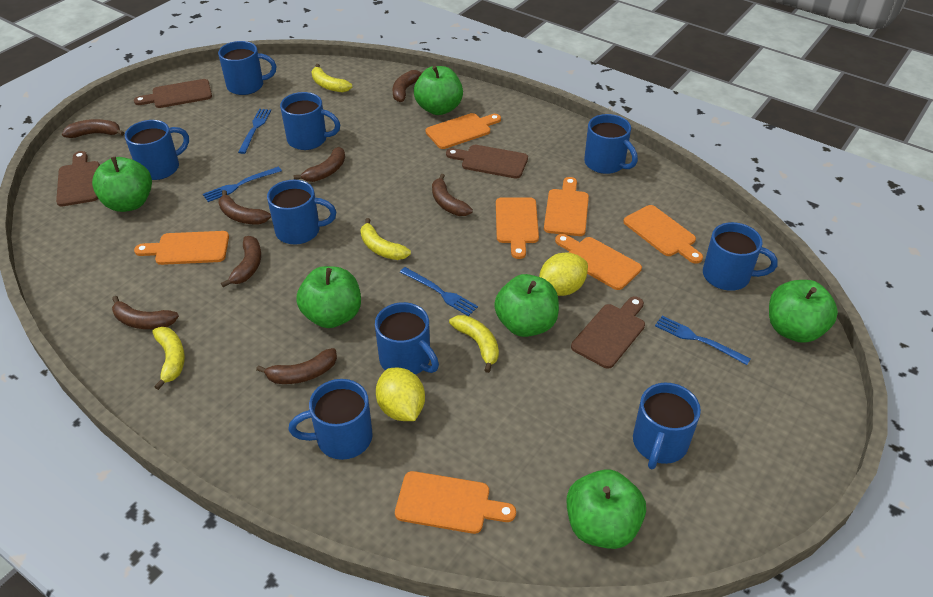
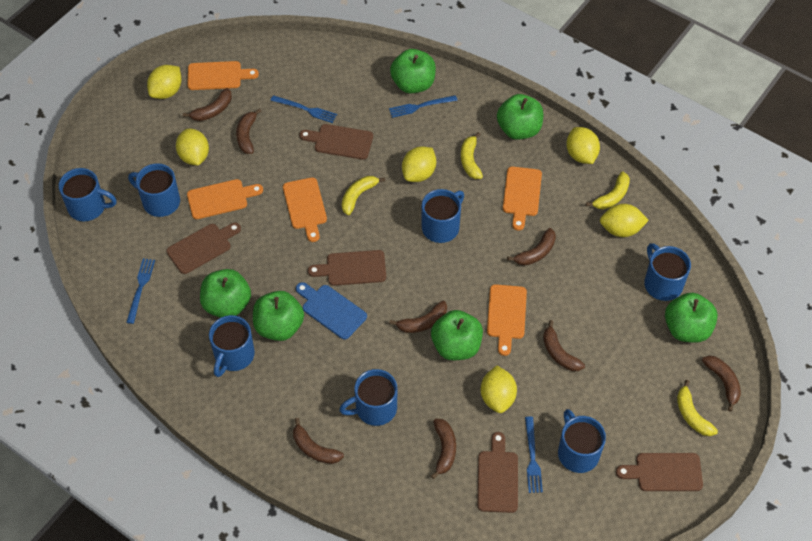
blue cutting board: none = 0 -> [296,282,367,340] = 1
blue mug: [125,120,189,180] [218,41,276,95] [267,180,336,244] [280,92,340,150] [289,379,373,460] [375,302,439,375] [584,114,638,174] [633,383,701,469] [703,222,778,291] = 9 -> [59,168,117,222] [128,163,180,217] [209,315,255,377] [339,369,397,426] [422,189,464,243] [558,409,606,473] [644,243,691,301] = 7
brown cutting board: [56,151,100,206] [134,79,212,108] [446,145,528,179] [571,296,645,369] = 4 -> [166,222,241,274] [299,124,373,160] [308,250,386,286] [477,432,518,513] [616,453,703,491] = 5
orange cutting board: [134,231,229,265] [395,471,516,534] [425,113,501,149] [496,197,539,259] [544,177,589,236] [555,234,642,290] [623,205,703,264] = 7 -> [187,61,259,90] [187,179,263,219] [283,177,327,242] [487,284,527,356] [503,166,542,231] = 5
yellow lemon: [376,368,425,421] [539,252,588,296] = 2 -> [147,65,182,99] [176,129,209,166] [402,146,436,182] [481,366,517,413] [566,127,600,164] [600,204,649,237] = 6

